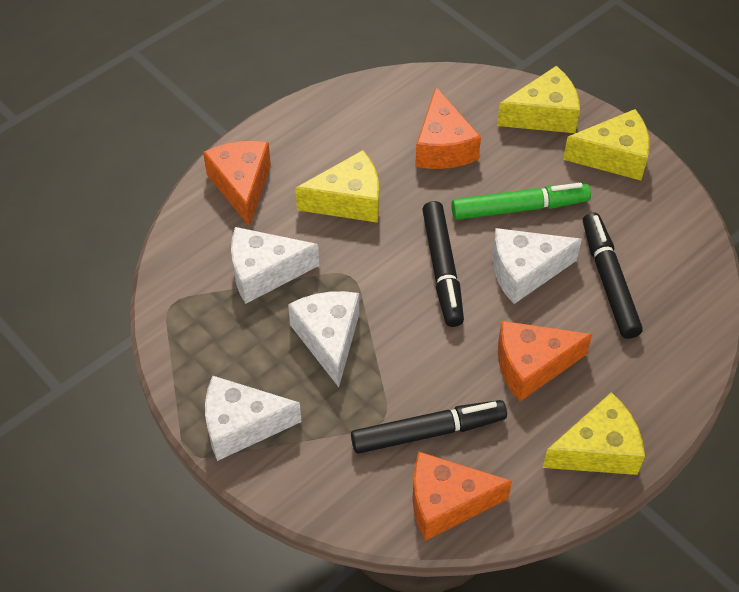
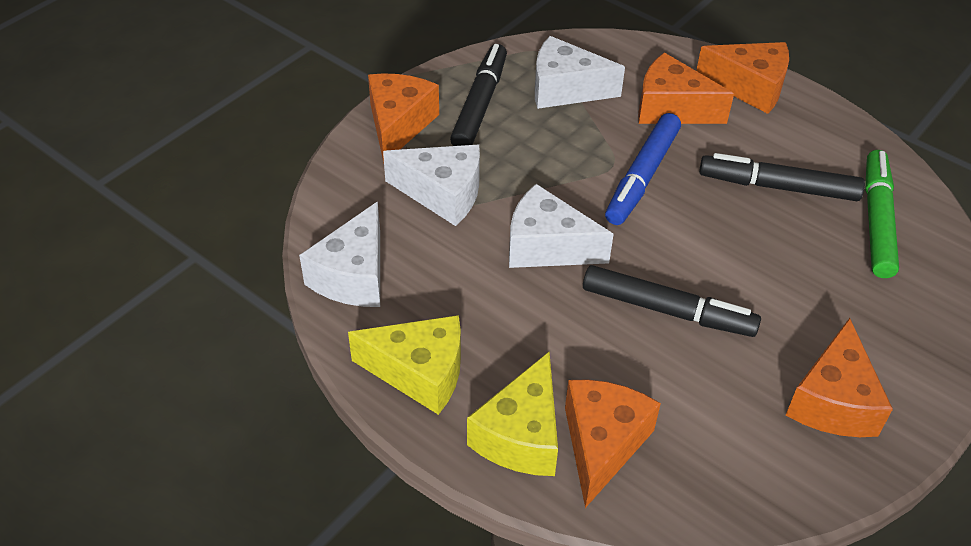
blue marker: none = 0 -> [605,113,681,225] = 1
orange cheese: [203,141,271,227] [413,452,512,541] [415,87,481,169] [498,321,592,402] = 4 -> [368,73,439,162] [565,380,661,508] [638,53,734,124] [696,42,789,114] [786,318,893,437] = 5
yellow cheese: [295,150,379,223] [497,66,580,133] [543,392,645,475] [563,109,650,180] = 4 -> [348,315,461,415] [467,352,558,476] = 2

